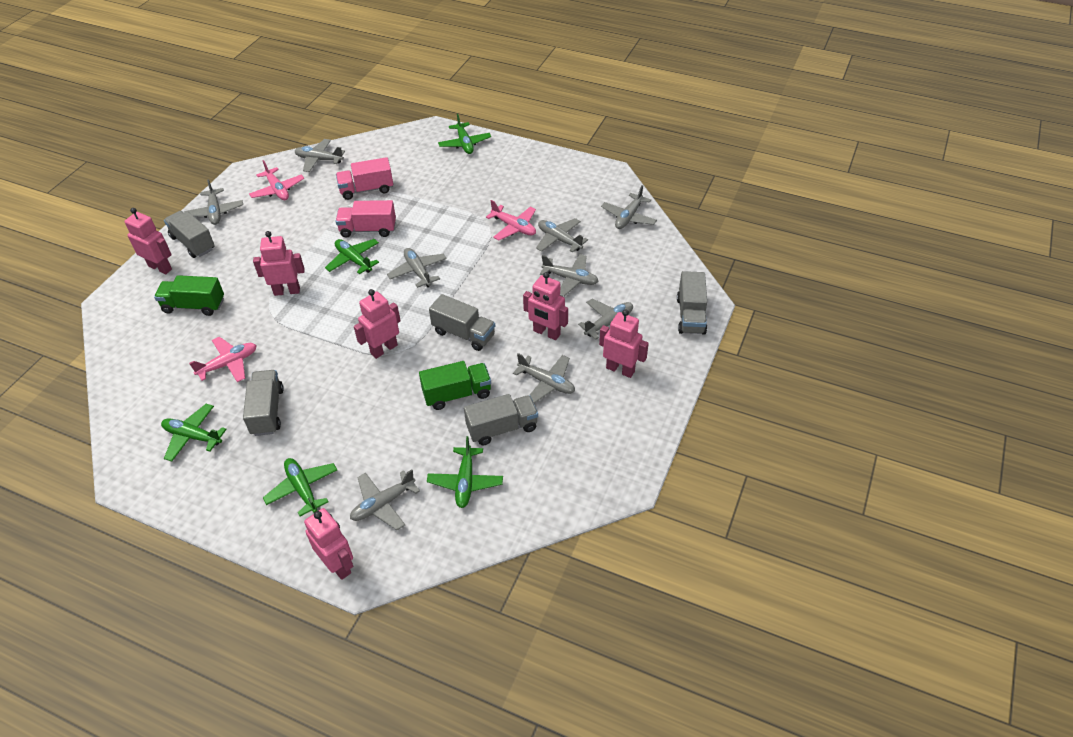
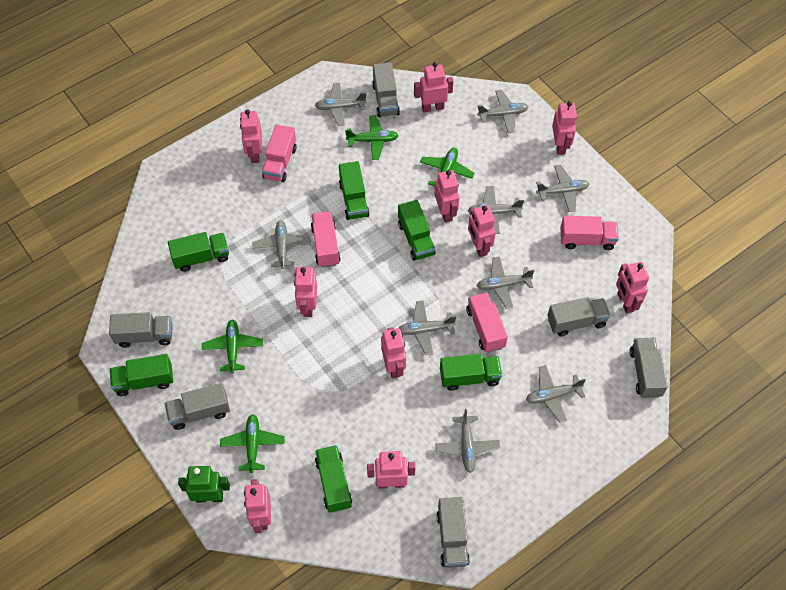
green plane: [161,404,227,462] [263,458,337,516] [325,239,379,274] [427,436,503,508] [438,114,491,154] = 5 -> [202,320,263,373] [220,414,285,473] [345,115,399,160] [420,148,475,186] = 4
green robot: none = 0 -> [178,466,230,502] = 1
green truck: [154,275,224,316] [419,361,491,410] = 2 -> [110,354,173,396] [168,232,229,272] [315,445,352,513] [339,161,370,220] [398,200,436,261] [440,354,502,391] = 6
grey truck: [164,211,215,258] [243,370,284,436] [429,294,495,351] [464,394,538,445] [677,271,707,335] = 5 -> [109,312,173,348] [164,383,230,430] [372,62,400,117] [436,497,470,568] [547,297,610,336] [629,337,668,398] = 6
pink plane: [189,337,257,382] [249,160,304,200] [486,200,536,240] = 3 -> none = 0
pink robot: [124,208,172,274] [253,231,305,296] [304,508,353,580] [354,289,400,359] [523,272,568,340] [599,309,649,378] = 6 -> [240,110,262,163] [244,479,271,533] [294,267,317,317] [367,451,415,489] [381,327,406,378] [414,62,453,112] [434,170,460,222] [468,205,496,257] [552,101,577,155] [616,262,649,313] = 10
pink truck: [336,157,393,200] [336,200,396,238] = 2 -> [262,125,296,182] [311,211,340,268] [466,292,508,353] [560,216,619,250] = 4

